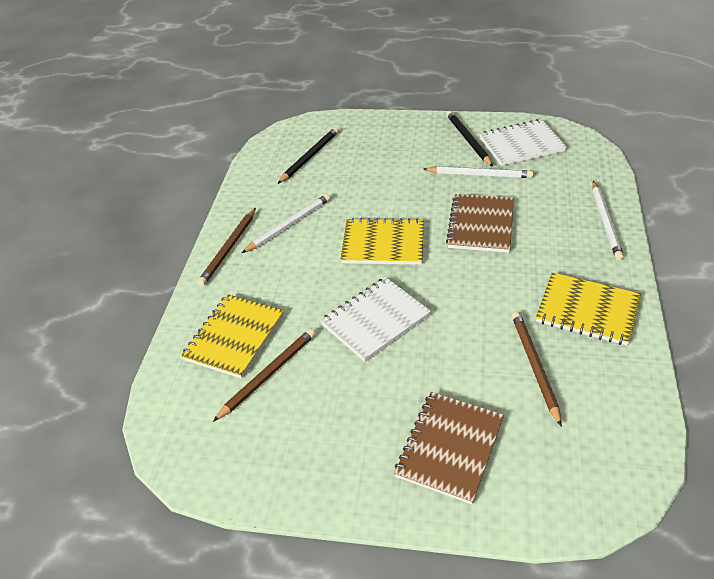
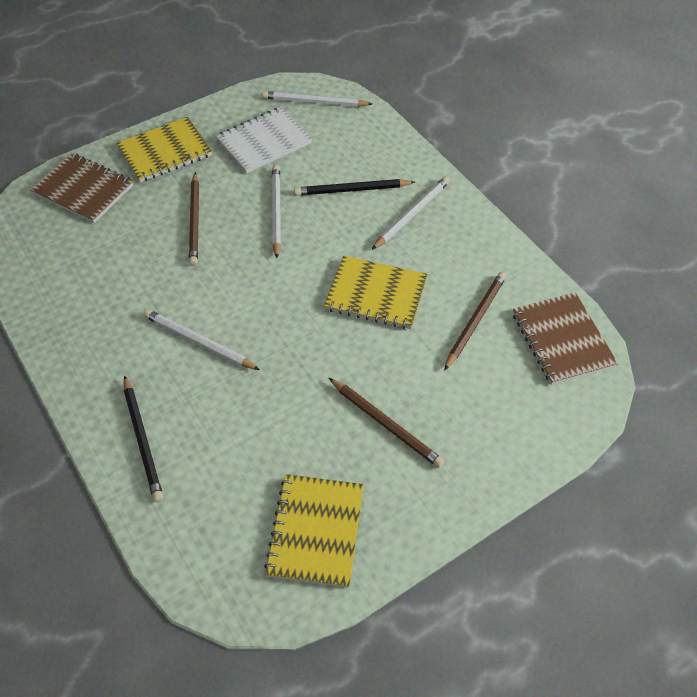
white notebook: [320,277,431,362] [480,119,567,166] = 2 -> [216,107,312,173] = 1
white pencil: [242,194,331,253] [423,166,533,178] [592,181,624,260] = 3 -> [143,309,260,370] [262,91,372,107] [272,165,281,258] [372,176,450,250] = 4

